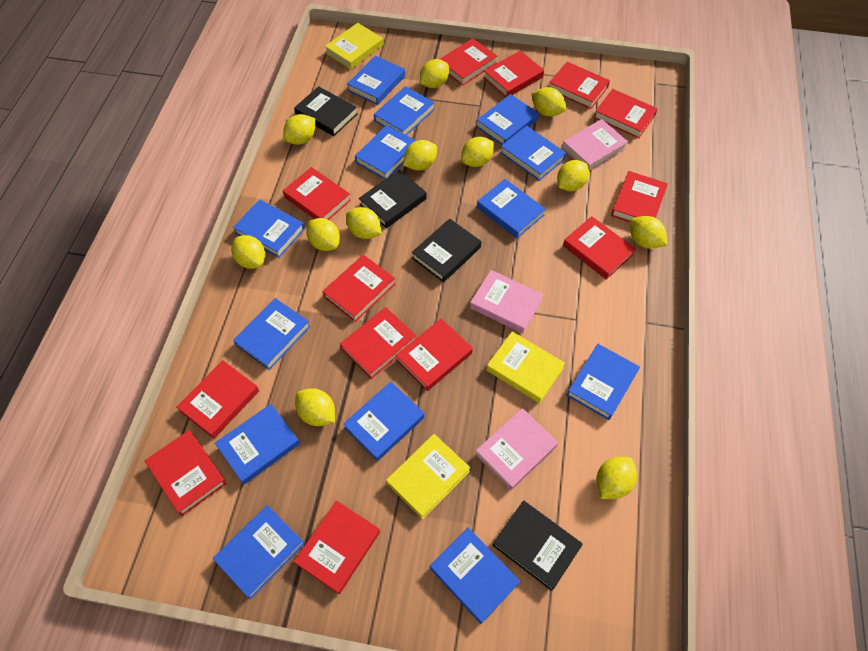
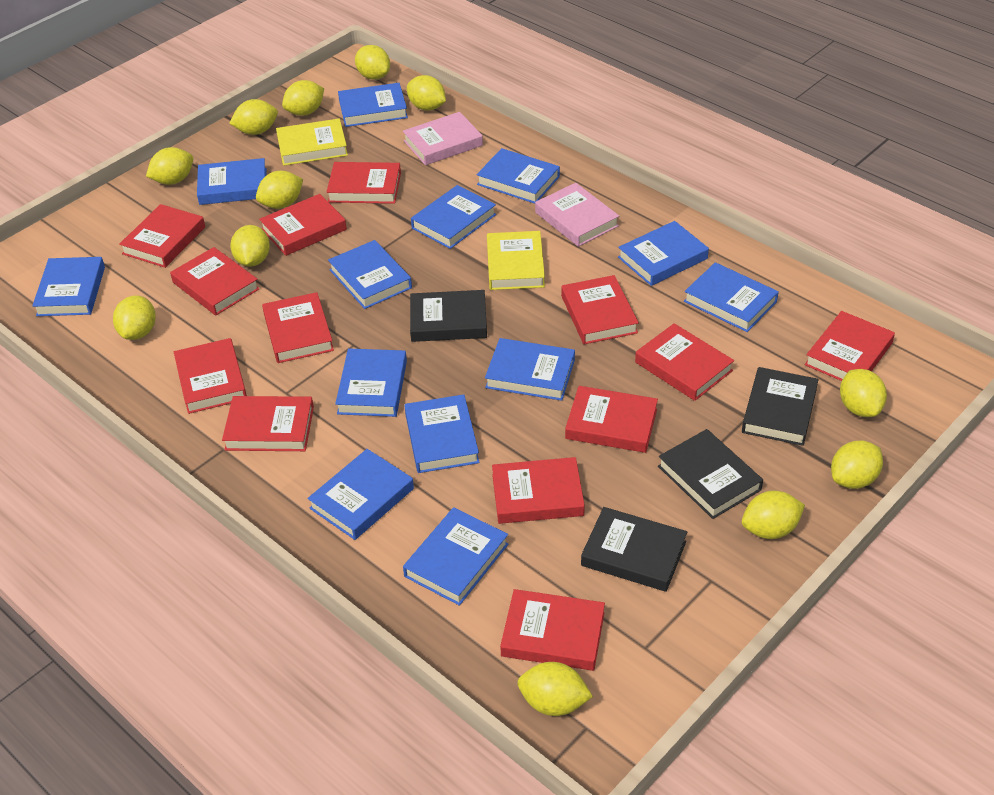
pink book: [470,270,544,333] [475,408,558,490] [562,119,628,171] = 3 -> [403,112,483,165] [535,183,619,247] = 2
yellow book: [325,23,383,69] [386,434,470,519] [486,331,565,403] = 3 -> [276,118,348,166] [487,231,545,290] = 2

